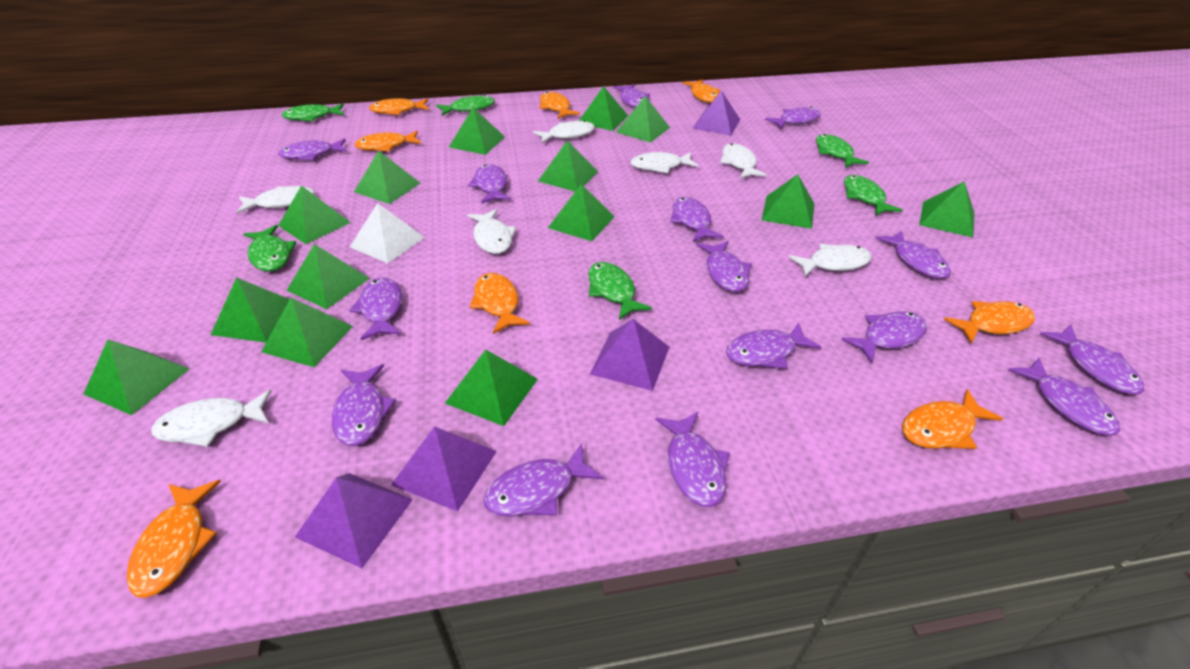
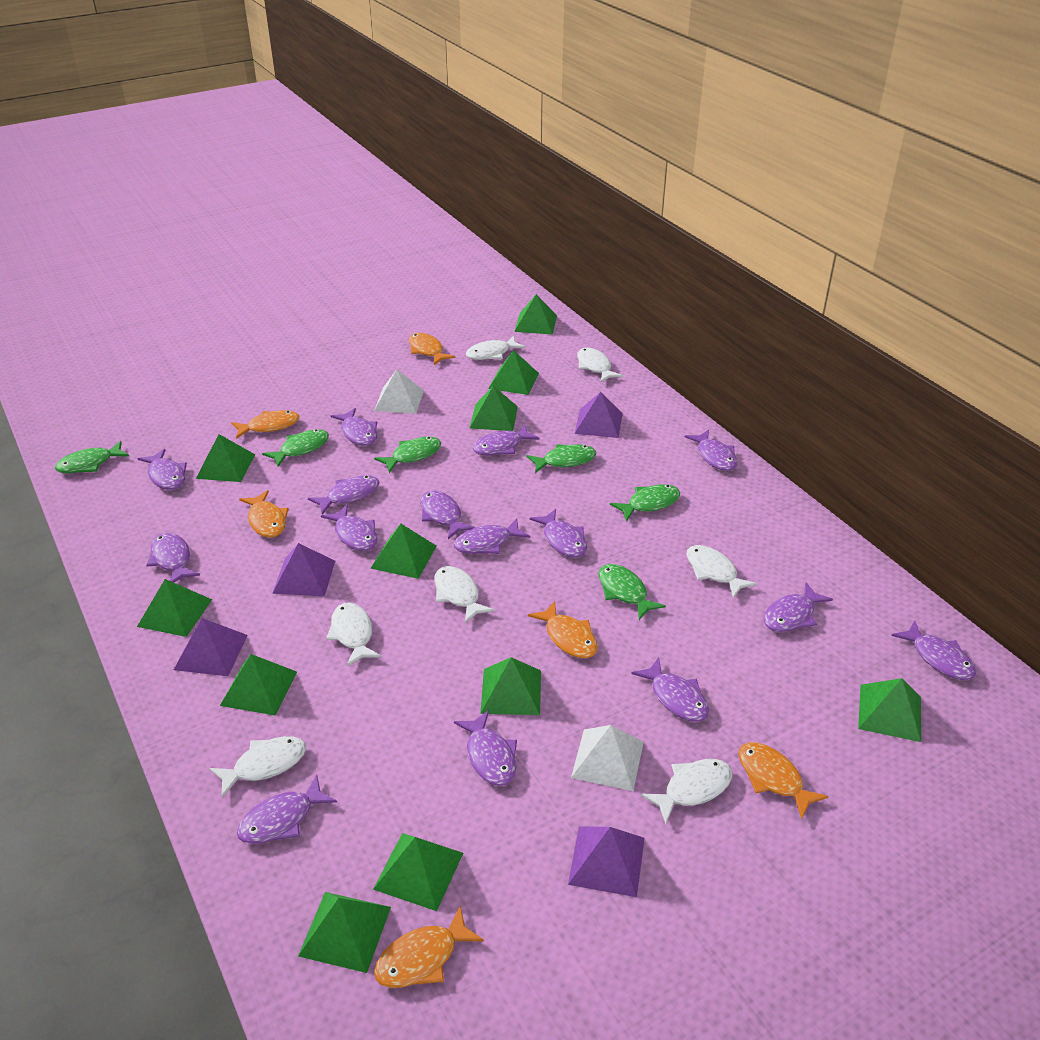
green pyramid: [83,340,189,415] [211,277,290,343] [261,298,353,367] [278,185,351,244] [287,244,370,309] [354,151,420,204] [445,350,538,426] [449,108,505,155] [538,140,598,191] [548,184,615,241] [579,86,628,131] [616,96,670,143] [762,174,815,229] [919,181,975,237] = 14 -> [137,579,212,637] [196,434,255,482] [220,654,297,715] [298,892,391,973] [370,524,437,579] [373,833,463,911] [470,386,518,431] [480,657,541,715] [488,350,539,395] [514,294,557,335] [858,678,921,742] = 11
orange fish: [127,480,221,598] [354,131,421,152] [369,98,429,115] [469,273,530,334] [539,92,580,119] [682,80,720,103] [902,389,1003,449] [944,301,1035,344] = 8 -> [231,410,299,439] [239,490,289,538] [374,906,484,988] [409,333,455,365] [528,601,598,658] [739,742,829,819] = 6
white pyramid: [350,203,425,263] = 1 -> [374,369,424,414] [571,725,644,791] = 2

